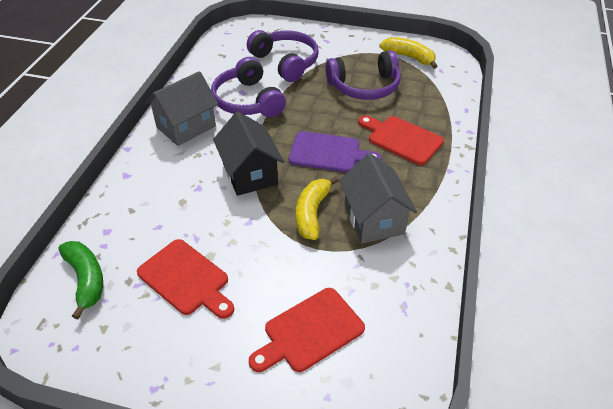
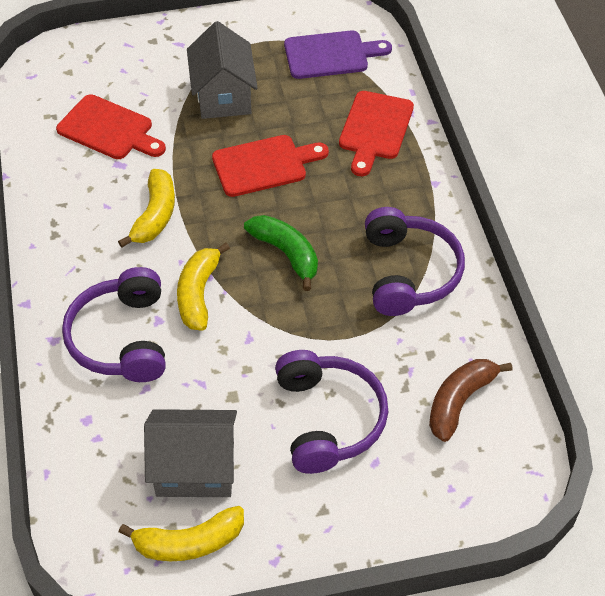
black house: [213,111,284,196] = 1 -> none = 0
brown banana: none = 0 -> [429,359,512,442] = 1
yellow banana: [296,176,339,240] [379,37,438,69] = 2 -> [118,169,175,248] [119,506,244,561] [177,242,230,331] = 3

